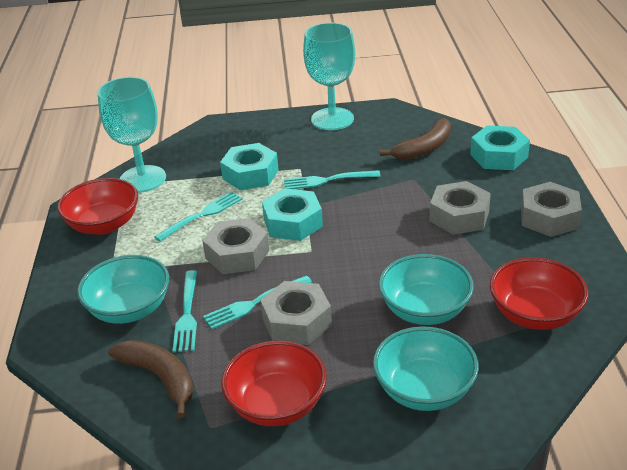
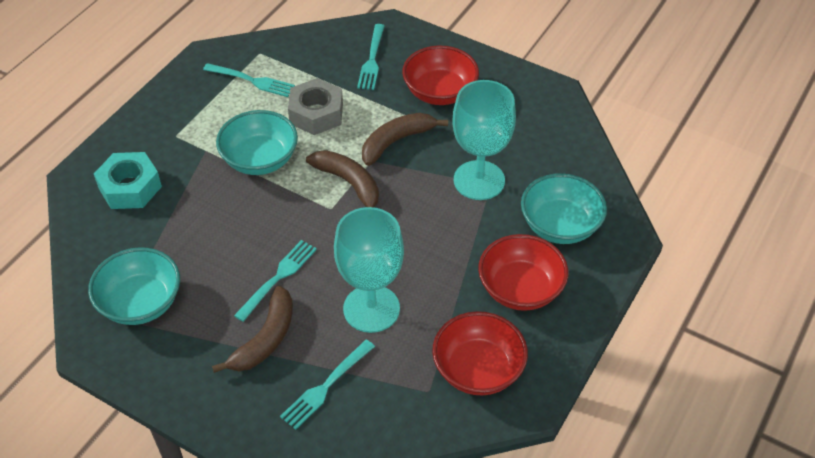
brown banana: [108,340,193,418] [380,118,451,160] = 2 -> [212,286,293,373] [306,150,379,207] [362,113,448,166] = 3
grey nut: [202,218,269,274] [260,281,332,345] [429,181,491,235] [521,182,582,237] = 4 -> [288,78,343,135] = 1
turquoise nut: [220,143,279,190] [262,188,323,241] [470,126,530,170] = 3 -> [94,152,162,209] = 1

